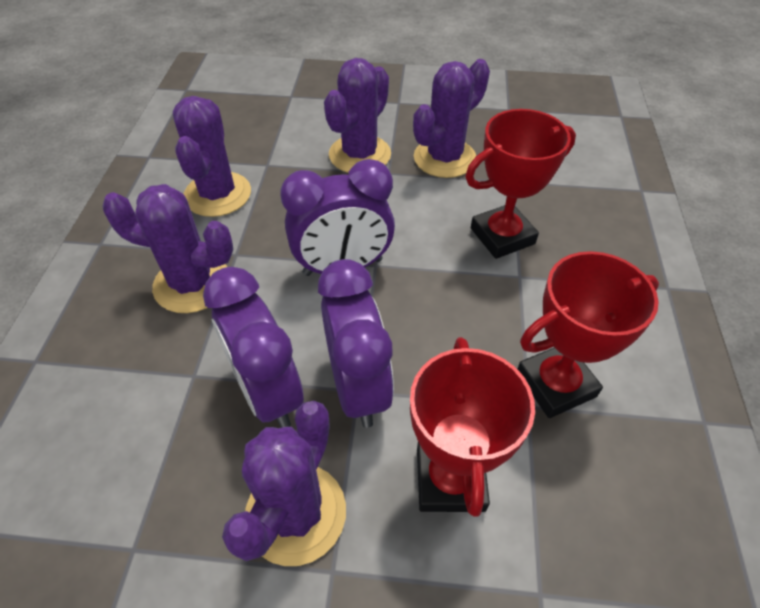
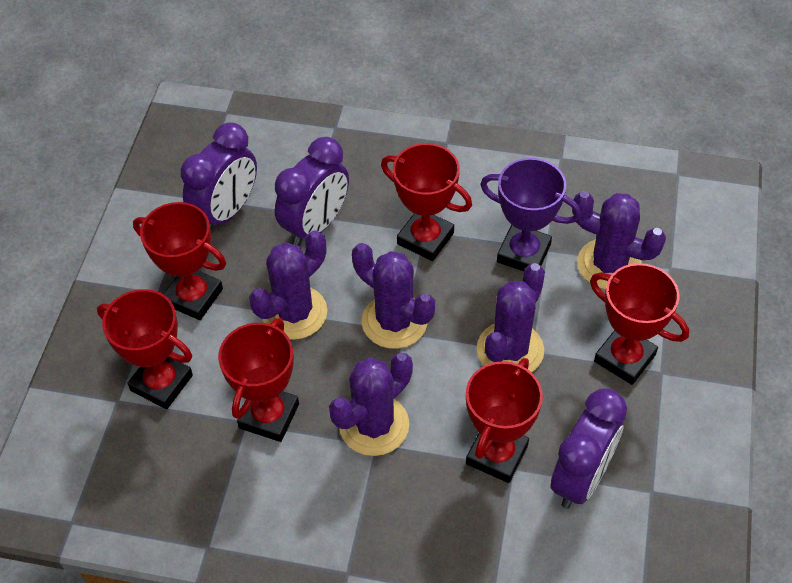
purple trophy: none = 0 -> [480,158,581,271] = 1
red trophy: [410,337,535,517] [465,109,576,259] [518,251,659,418] = 3 -> [97,289,193,409] [133,202,226,320] [218,318,299,442] [381,143,472,261] [466,358,543,483] [590,263,689,385] = 6

